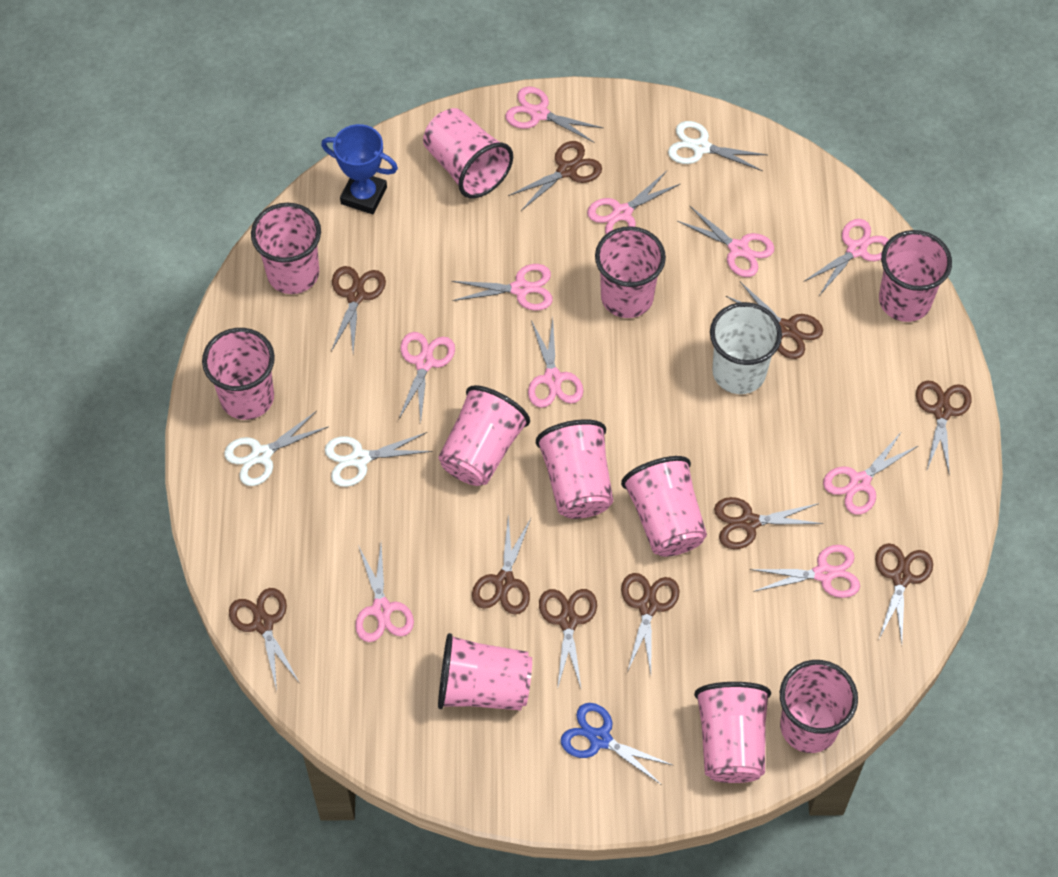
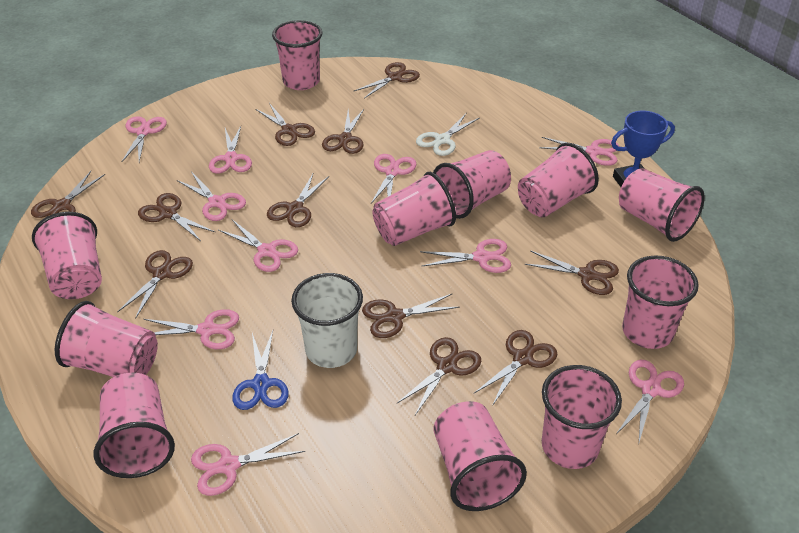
brown scissors: [229,588,299,691] [331,266,386,352] [472,515,531,615] [508,141,602,211] [539,589,597,690] [621,573,680,673] [714,497,824,549] [726,282,823,359] [875,543,933,644] [916,380,972,475] = 10 -> [31,171,105,218] [117,250,193,319] [138,193,215,241] [255,103,315,146] [267,174,329,227] [322,109,364,154] [354,62,420,99] [362,294,460,338] [396,337,481,415] [474,330,557,406] [525,250,619,295] = 11
white scissors: [224,411,329,486] [325,432,432,487] [668,121,767,171] = 3 -> [416,113,479,156] = 1

